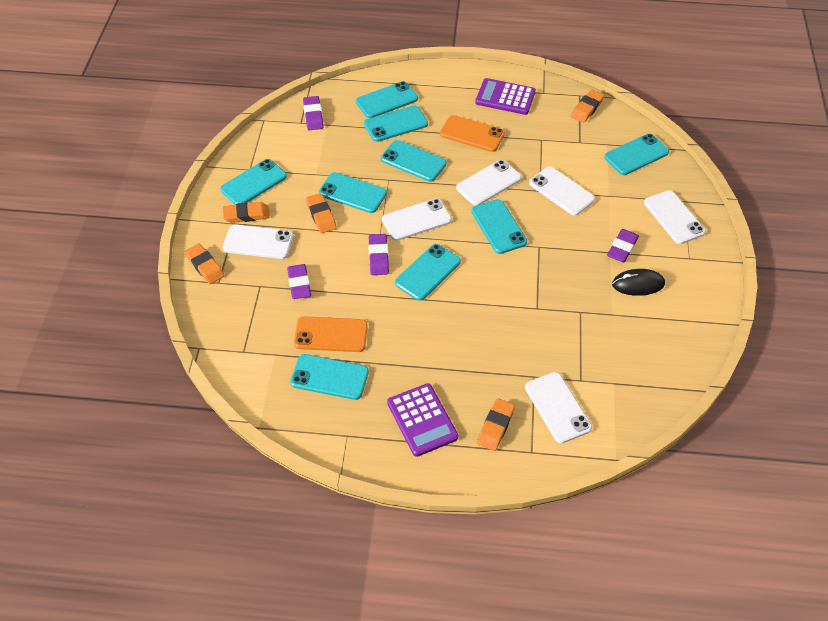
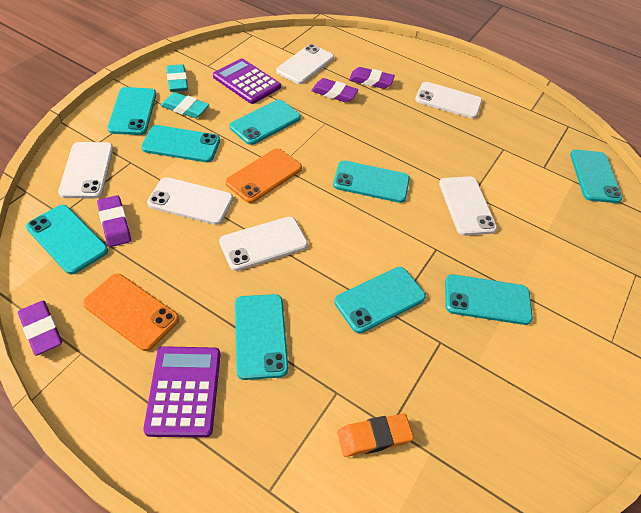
black mouse: [612,269,665,296] = 1 -> none = 0
orange eraser: [185,243,225,284] [223,202,270,223] [306,193,337,233] [477,398,515,451] [571,89,604,123] = 5 -> [337,414,414,457] = 1
turquoise eraser: none = 0 -> [161,92,209,118] [166,64,188,92] = 2

